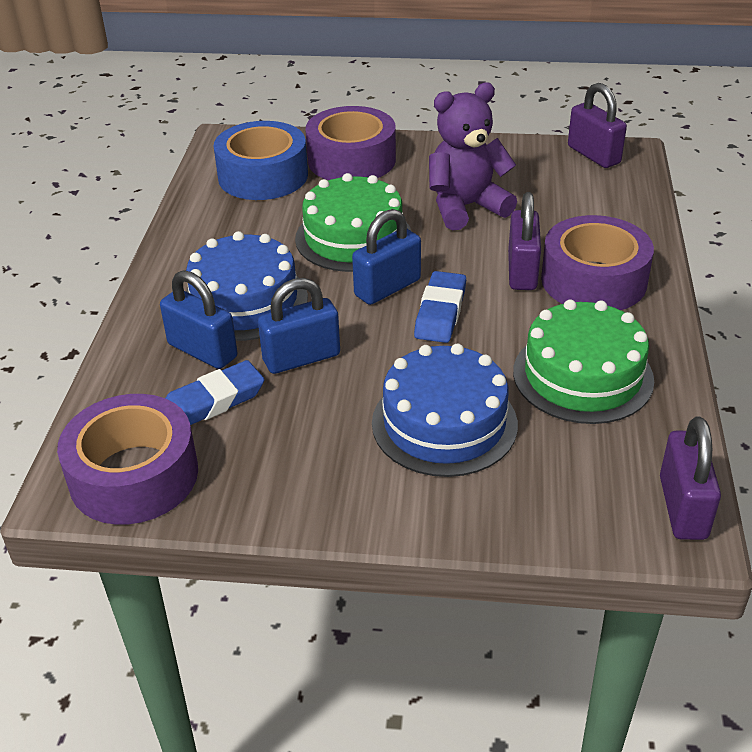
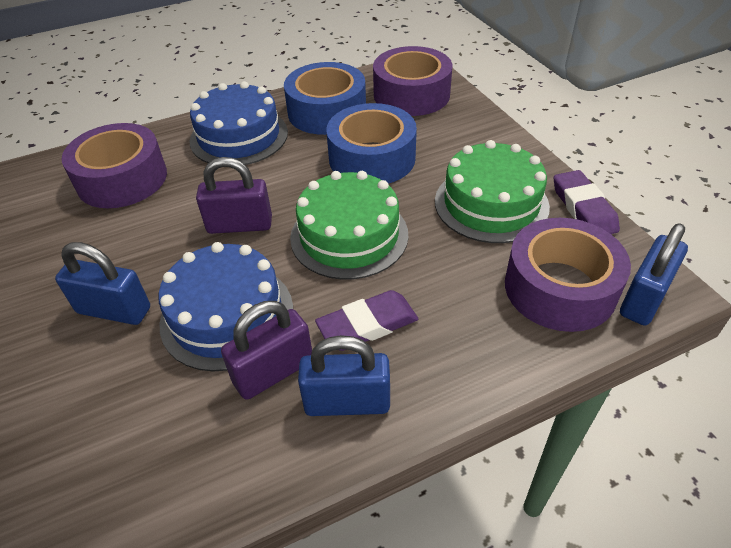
blue eraser: [165,360,265,425] [414,271,466,343] = 2 -> none = 0
blue tape: [214,121,308,200] = 1 -> [284,62,366,135] [326,103,417,184] = 2
purple eraser: none = 0 -> [315,290,418,351] [554,170,620,234] = 2
purple padlock: [508,192,541,290] [568,83,627,168] [660,417,721,540] = 3 -> [196,157,272,234] [221,301,312,400] = 2
purple teddy bear: [429,82,517,230] = 1 -> none = 0

